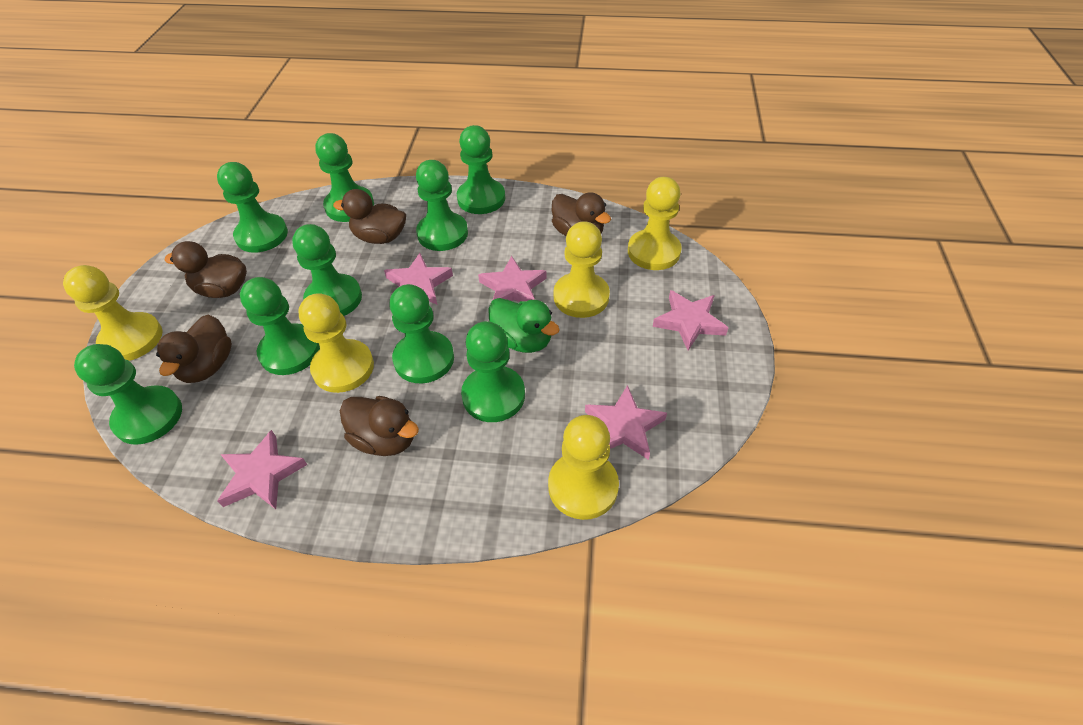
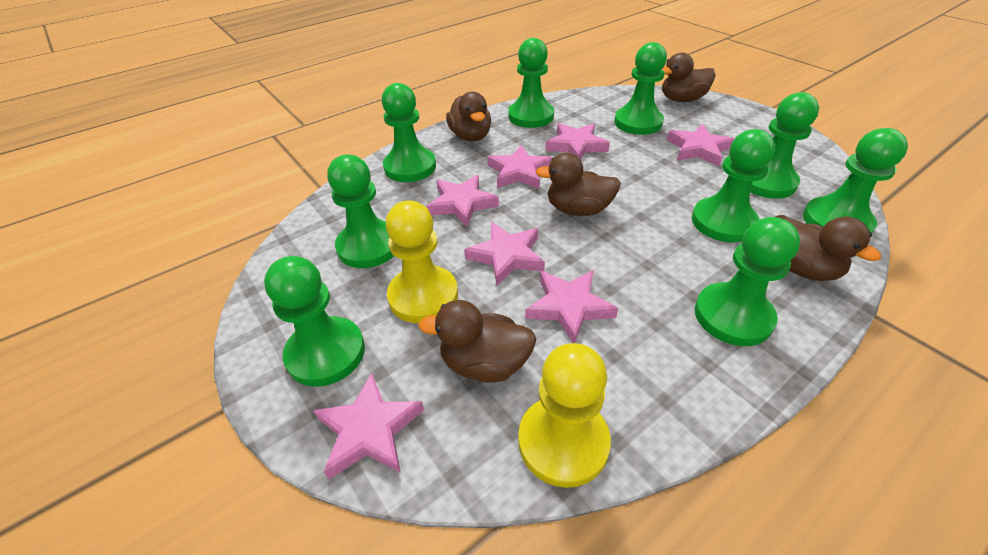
green duck: [488,298,560,353] = 1 -> none = 0
pink star: [217,430,307,509] [384,253,453,305] [478,256,546,302] [585,385,667,460] [653,290,728,351] = 5 -> [313,373,424,479] [426,175,499,227] [464,222,545,286] [488,145,552,189] [525,270,619,343] [545,123,610,160] [667,124,734,166] = 7
yellow pawn: [63,265,163,361] [298,293,374,393] [548,415,619,520] [554,221,610,318] [628,177,682,270] = 5 -> [386,200,458,323] [518,343,611,488] = 2

